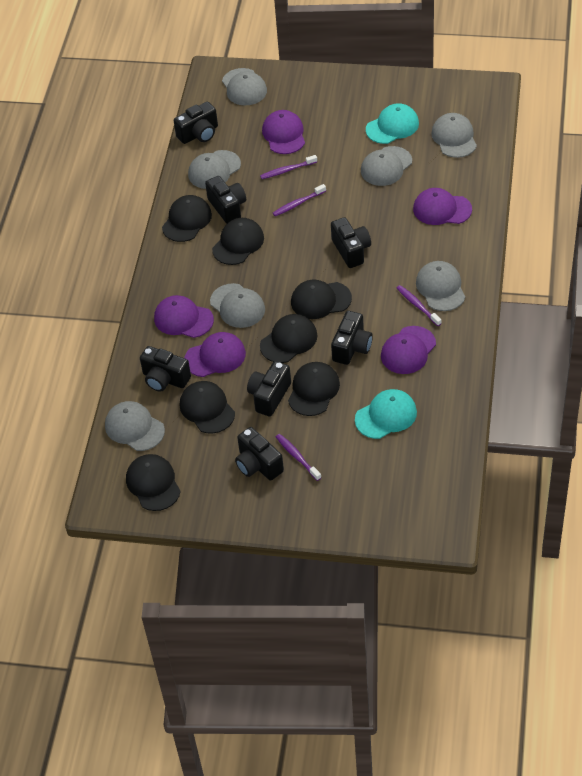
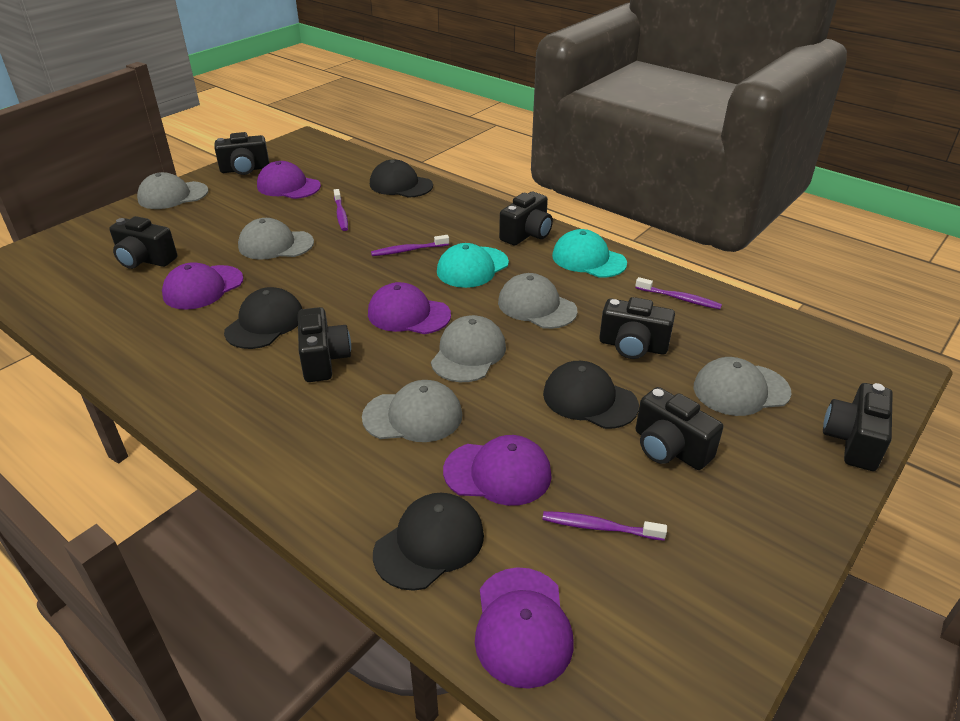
black cap: [126,454,181,511] [162,195,212,242] [180,381,235,434] [212,218,264,265] [260,314,317,363] [288,362,340,416] [291,279,352,319] = 7 -> [224,287,302,349] [370,160,433,198] [373,493,484,591] [543,361,639,429] = 4
grey cap: [105,401,165,451] [188,150,241,189] [210,283,265,328] [222,68,267,105] [361,146,412,186] [416,261,465,311] [431,113,477,158] = 7 -> [137,172,208,209] [238,218,314,260] [362,380,462,442] [431,315,506,382] [498,273,578,329] [694,357,792,416] = 6

